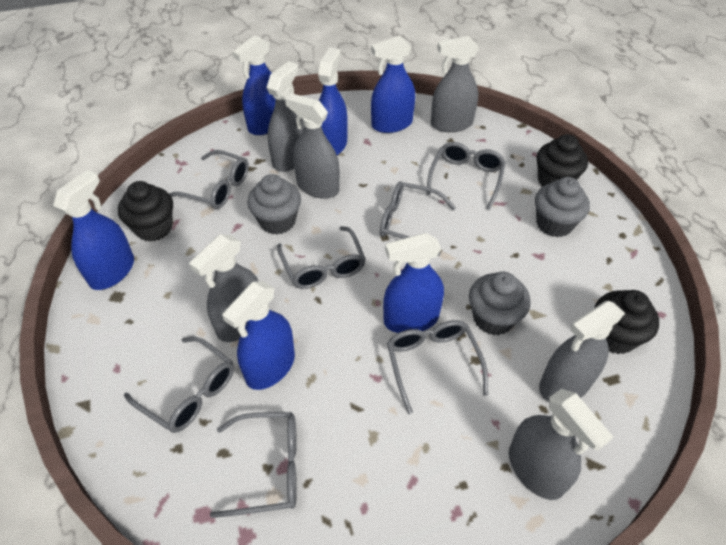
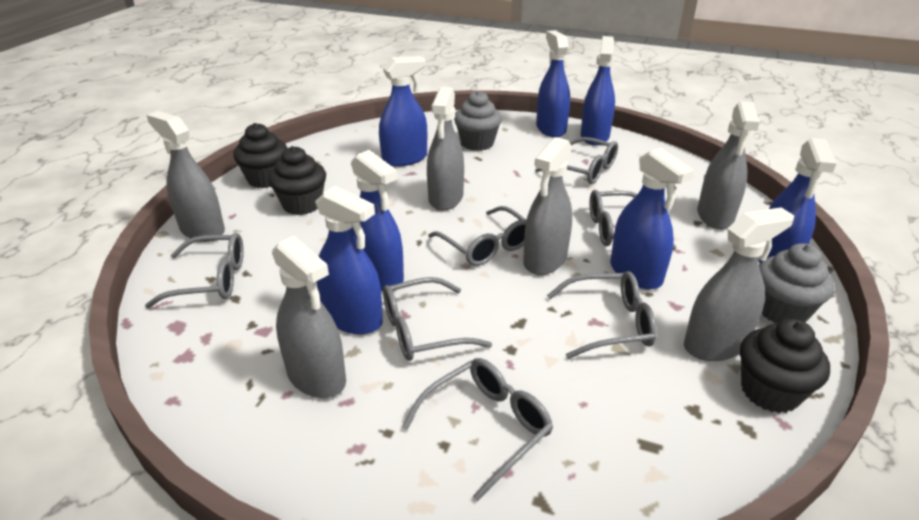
blue spray bottle: [53,170,134,290] [222,281,295,390] [232,35,275,135] [318,47,348,155] [371,36,415,133] [383,233,444,333] = 6 -> [315,186,383,334] [351,150,404,291] [379,56,427,167] [536,30,570,137] [581,36,615,146] [610,148,694,289] [758,138,837,263] = 7
grey cupcake: [247,174,301,235] [469,272,530,335] [535,177,590,237] = 3 -> [454,91,502,151] [759,243,835,323] = 2

